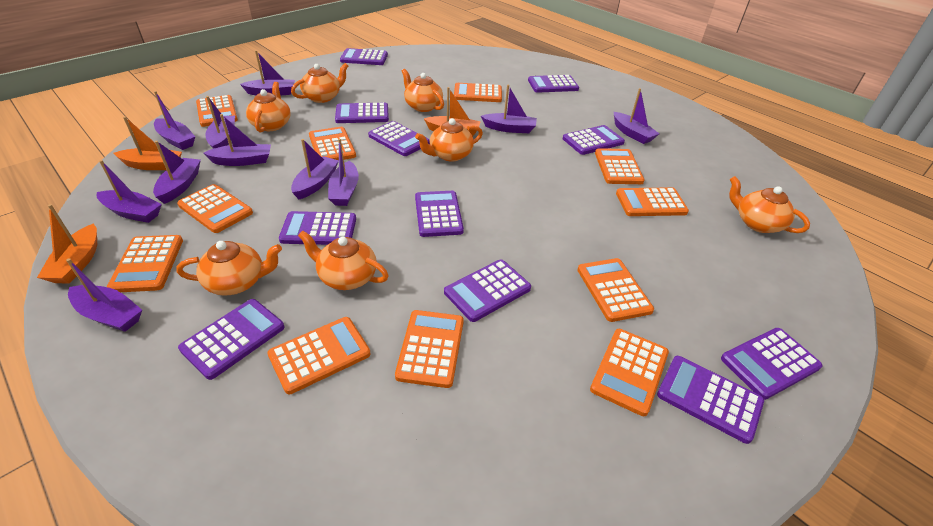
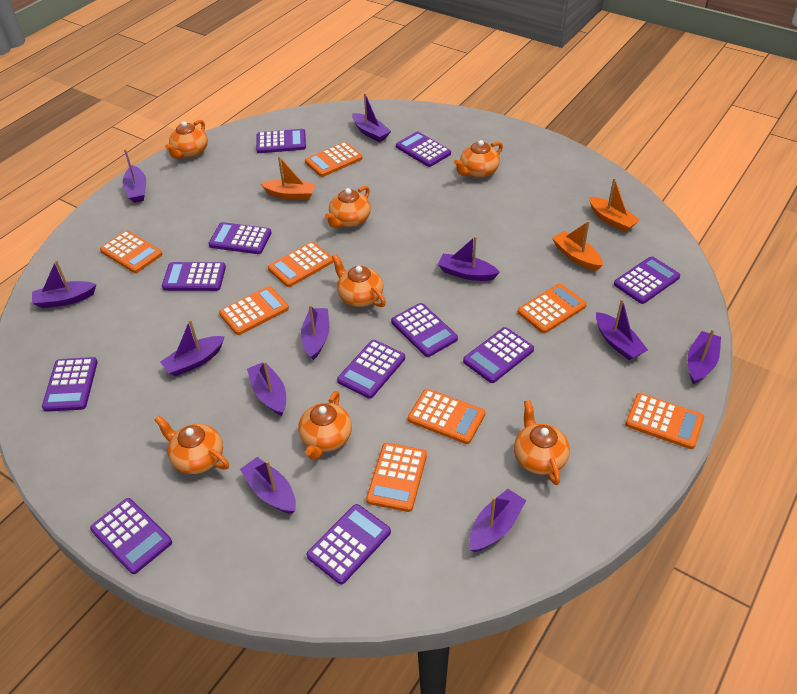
orange calculator: [107,235,183,292] [177,184,253,233] [196,95,238,127] [267,317,371,394] [309,127,356,160] [395,310,464,388] [454,83,502,102] [577,258,654,322] [590,329,669,416] [595,148,645,184] [616,187,689,216] = 11 -> [100,231,163,273] [219,286,289,335] [268,242,334,287] [305,142,362,177] [366,443,427,512] [408,389,485,444] [518,284,587,333] [625,393,704,449] = 8

